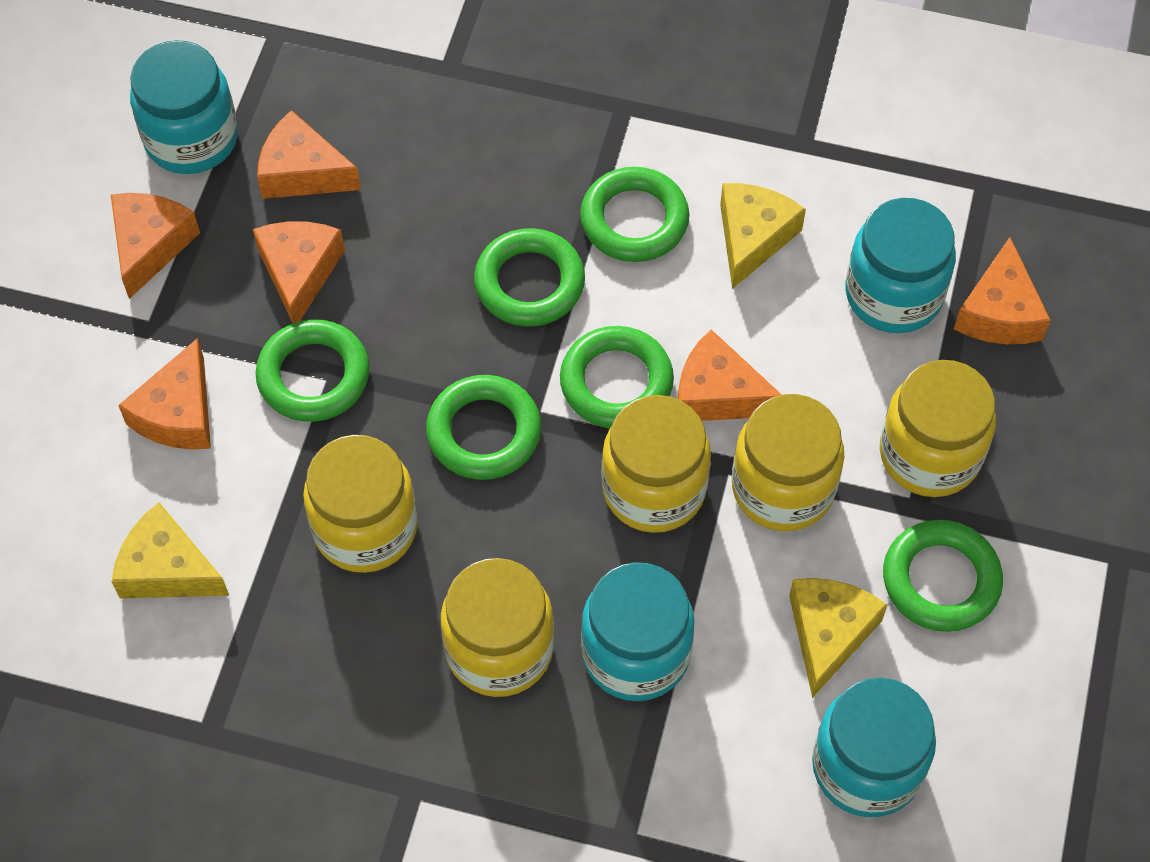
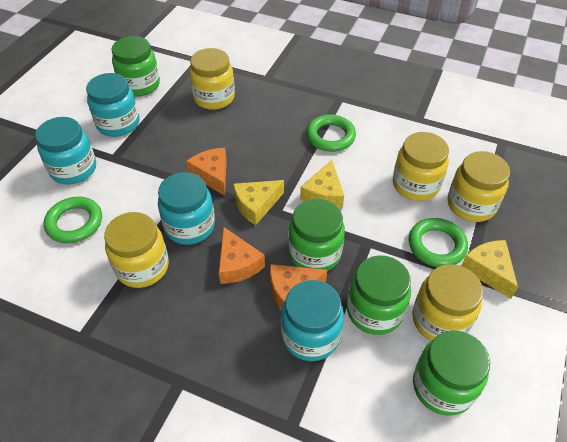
green jar: none = 0 -> [112,36,160,96] [289,199,345,271] [347,255,411,335] [413,331,490,416] = 4
green ring: [255,319,370,422] [426,375,541,480] [474,228,585,327] [560,326,674,428] [580,167,689,262] [883,520,1003,632] = 6 -> [44,197,102,243] [306,114,356,152] [409,218,468,267] = 3
orange cheese: [111,193,200,299] [118,338,211,449] [253,221,345,323] [257,110,361,199] [678,329,782,421] [954,237,1051,344] = 6 -> [186,148,227,196] [219,227,265,284] [270,264,327,311] = 3

